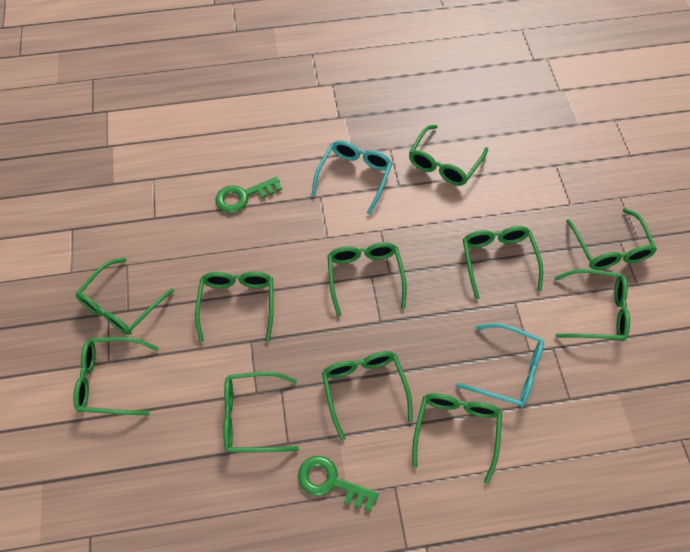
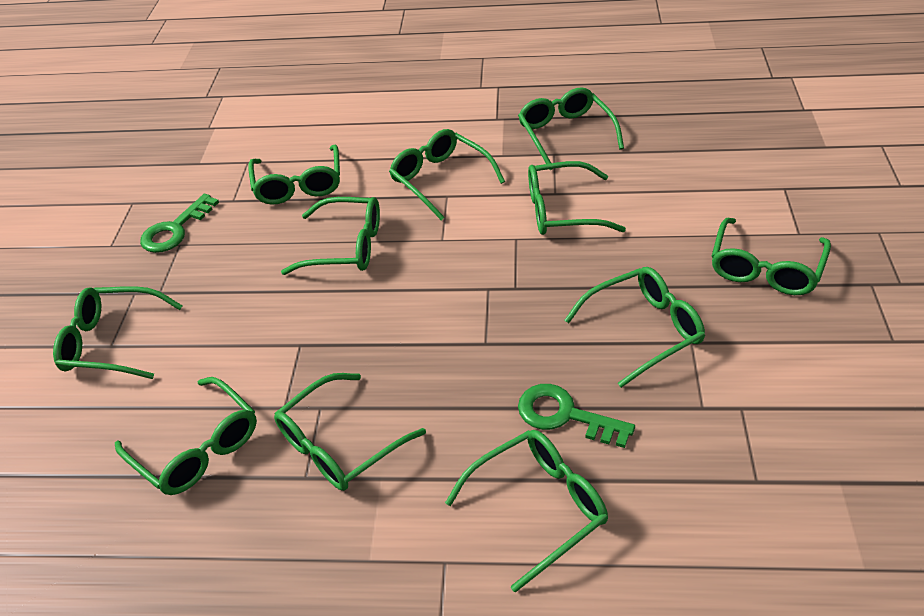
turquoise glasses: [312,141,392,215] [456,323,544,408] = 2 -> none = 0

